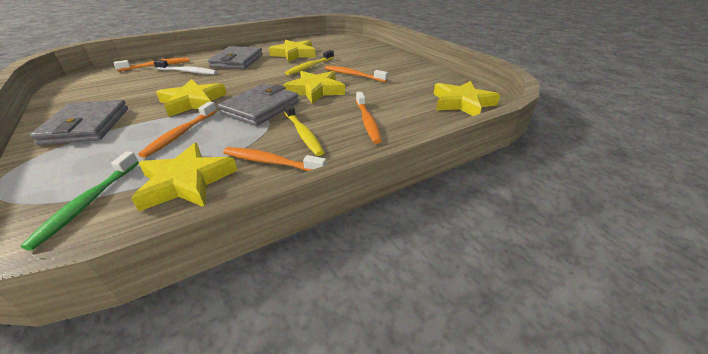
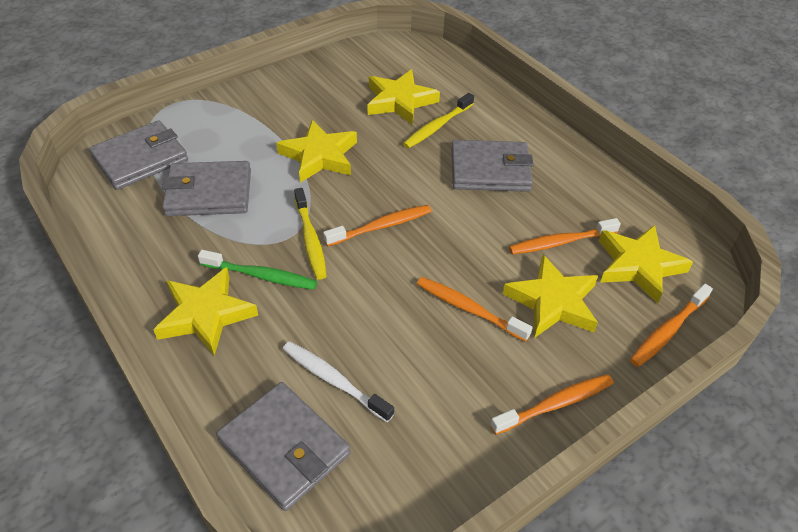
grey wallet: [30,100,128,145] [208,46,263,69] [218,84,299,126] = 3 -> [89,121,188,190] [162,161,251,216] [216,382,351,511] [451,140,534,192] = 4

